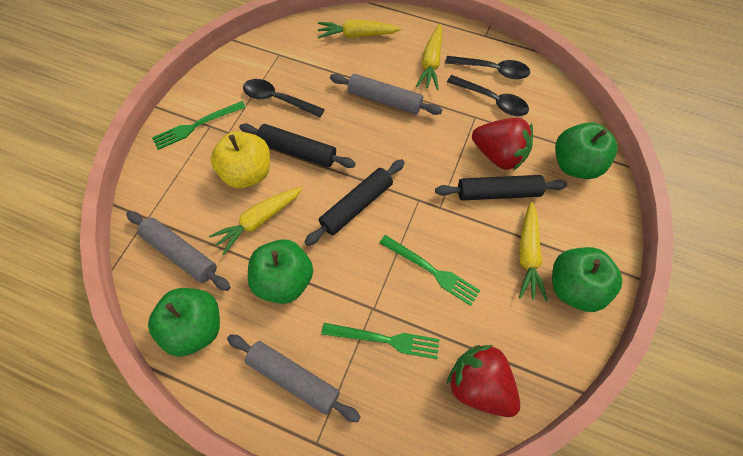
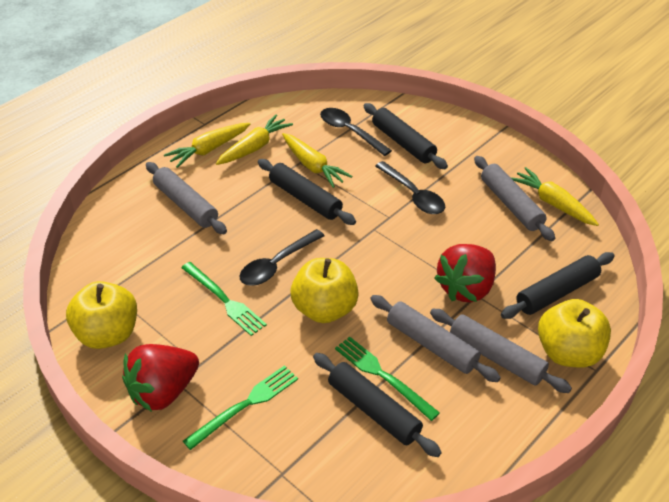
black rolling pin: [239,123,356,168] [304,159,405,246] [435,175,567,201] = 3 -> [258,159,356,225] [313,353,442,457] [364,103,448,169] [501,252,614,319] = 4
green apple: [148,288,220,357] [248,239,313,304] [552,247,623,312] [555,122,617,179] = 4 -> none = 0
grey rolling pin: [126,211,230,291] [227,334,361,422] [330,74,442,115] = 3 -> [146,162,227,234] [370,295,501,382] [430,309,572,393] [474,156,555,241] = 4
yellow apple: [211,131,270,188] = 1 -> [66,281,137,349] [291,258,359,323] [538,299,611,368] = 3

